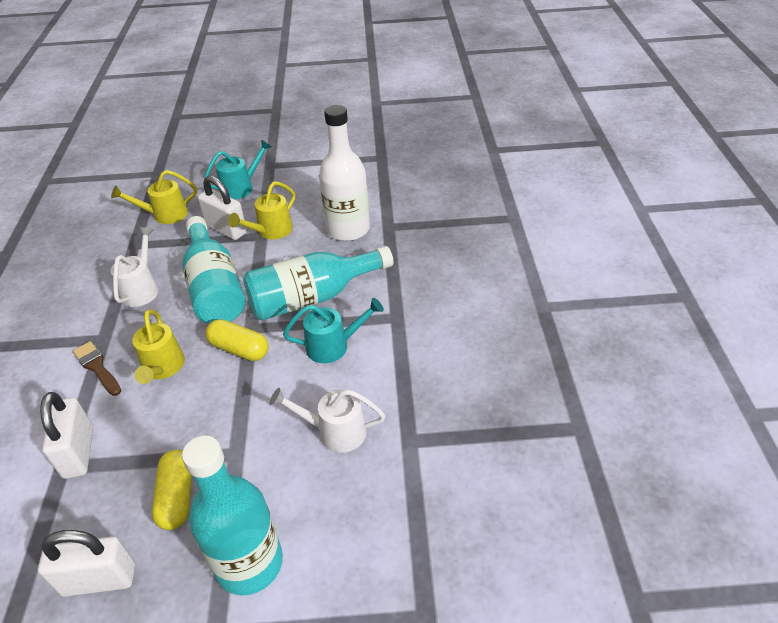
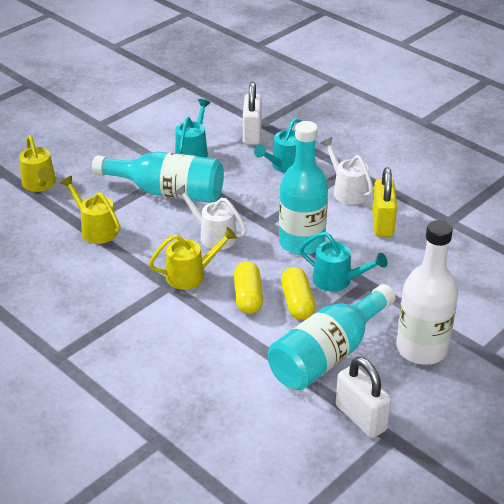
brown brush: [73,341,121,396] = 1 -> none = 0
turquoise watering can: [204,139,272,199] [283,298,384,363] = 2 -> [175,99,210,158] [254,118,301,173] [299,232,388,292] = 3
white padlock: [38,530,135,597] [40,392,93,479] [198,176,247,240] = 3 -> [243,82,262,145] [336,357,391,438] = 2
yellow padlock: none = 0 -> [372,168,397,237] = 1

